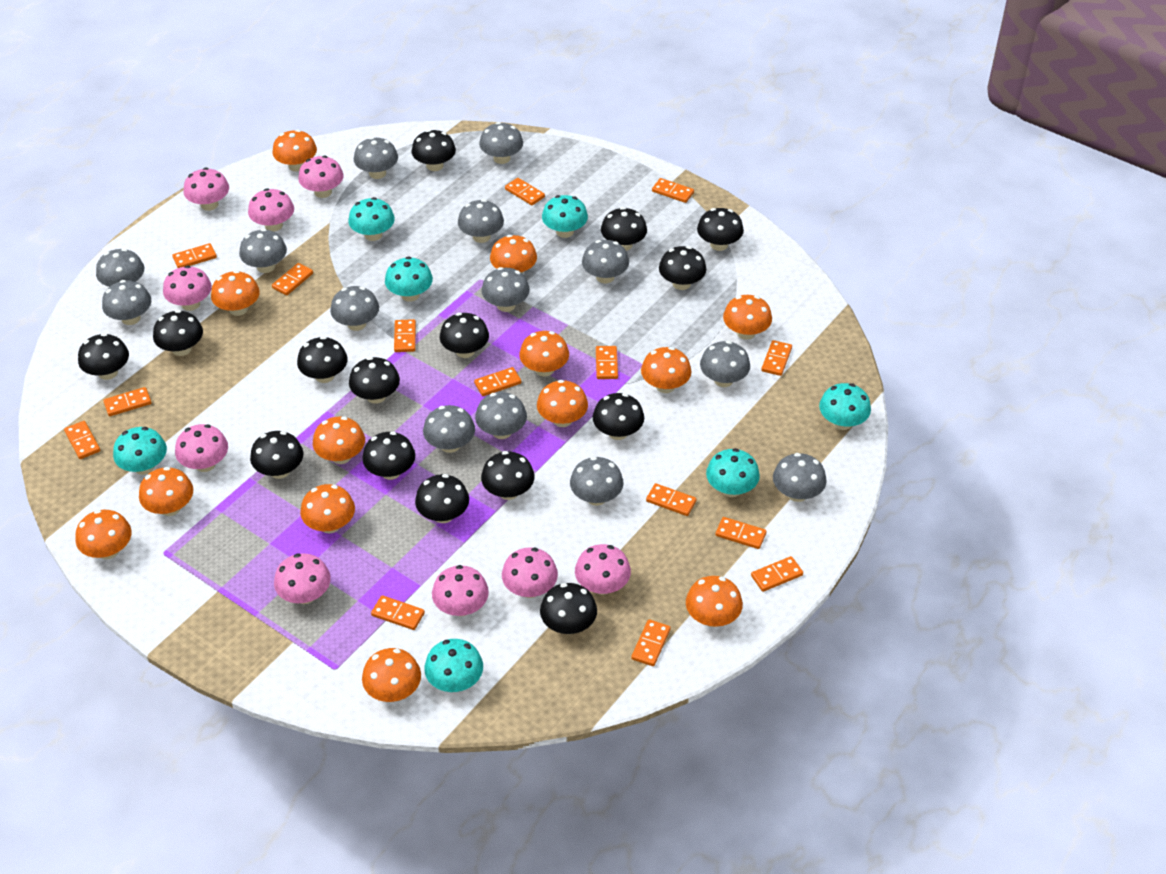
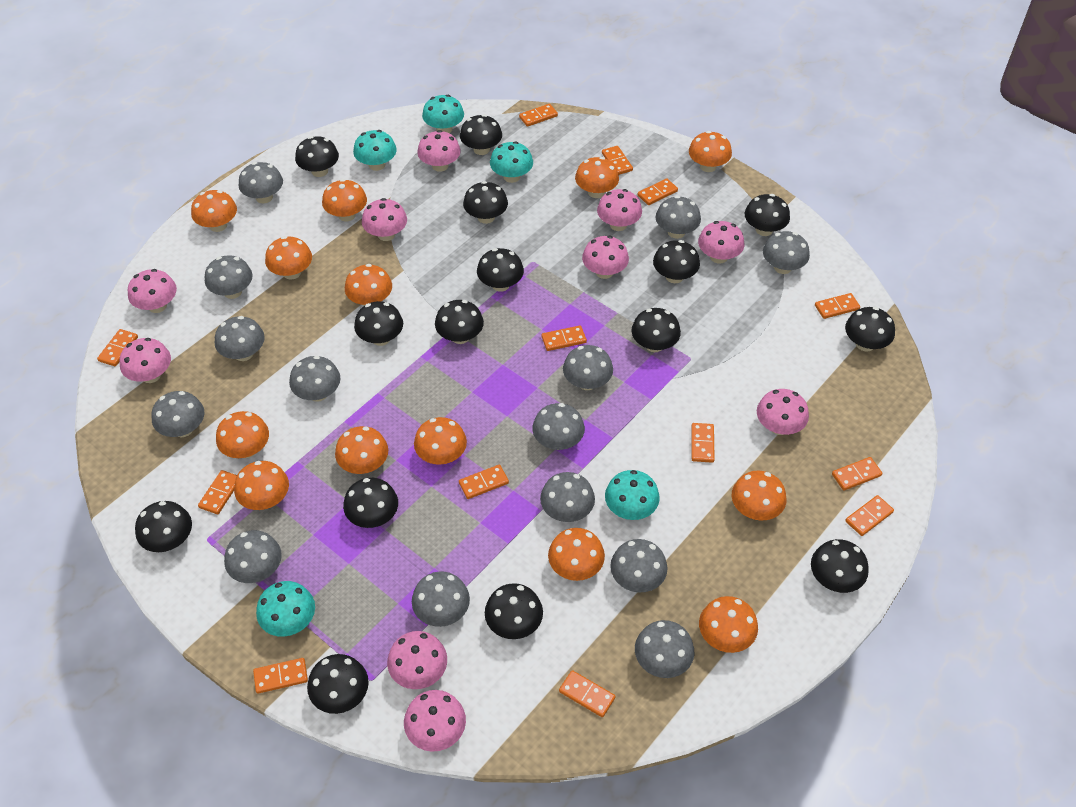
orange domino: [64,421,100,459] [103,387,152,416] [172,243,217,268] [272,263,313,295] [371,595,425,630] [394,319,416,352] [474,367,521,396] [505,178,545,205] [596,346,618,379] [631,619,671,666] [646,483,696,516] [652,178,694,203] [715,517,767,549] [751,556,803,592] [761,340,792,376] = 15 -> [97,329,138,366] [198,470,237,514] [253,658,308,694] [459,465,509,499] [519,104,558,127] [542,325,587,351] [559,670,615,717] [602,146,633,175] [638,178,678,205] [691,423,715,463] [815,293,860,319] [832,457,883,490] [845,495,894,536] = 13
pink mushroom: [163,265,212,311] [175,424,228,472] [183,168,229,211] [248,188,294,232] [274,553,331,604] [298,155,343,198] [432,565,489,616] [502,547,558,598] [575,544,631,595] = 9 -> [120,338,171,383] [128,269,177,313] [362,198,407,241] [387,631,447,689] [404,690,466,752] [417,130,461,172] [582,236,629,279] [597,189,642,231] [698,221,744,264] [757,389,809,435] = 10
turquoise mushroom: [113,427,167,475] [348,197,395,241] [385,256,433,302] [424,639,483,692] [542,195,588,238] [706,448,760,497] [819,383,871,430] = 7 -> [256,581,315,637] [353,130,397,171] [422,95,464,133] [490,141,533,183] [605,470,660,520] = 5

